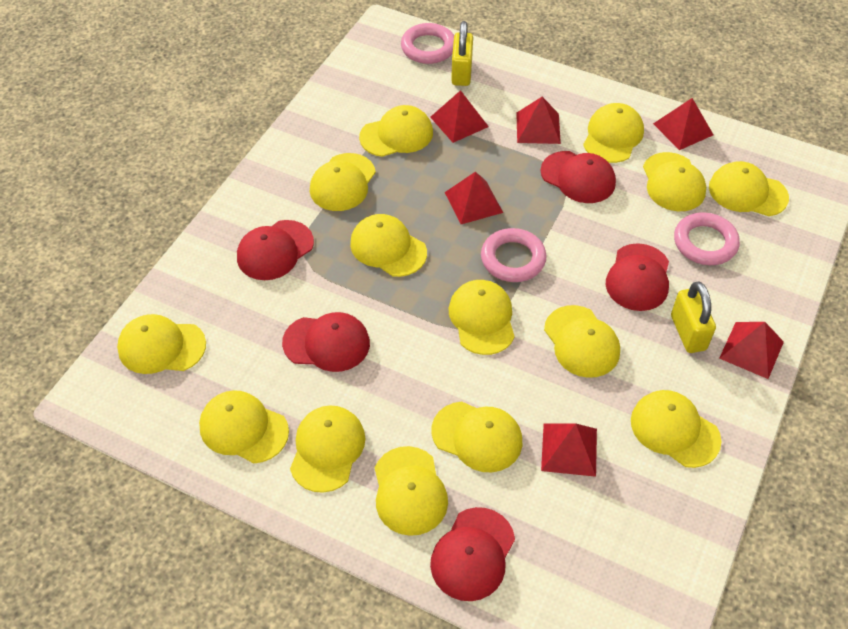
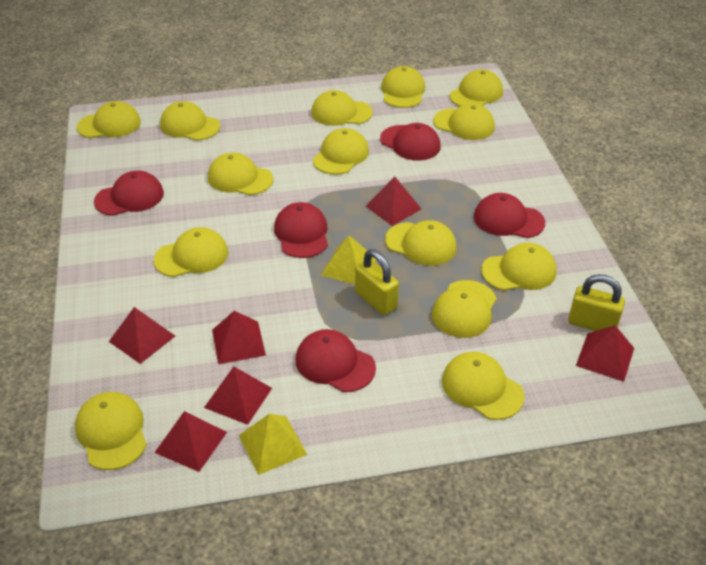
pink ring: [401,23,454,64] [481,228,547,282] [674,212,740,265] = 3 -> none = 0
yellow pyramid: none = 0 -> [239,414,307,475] [321,235,376,285] = 2

